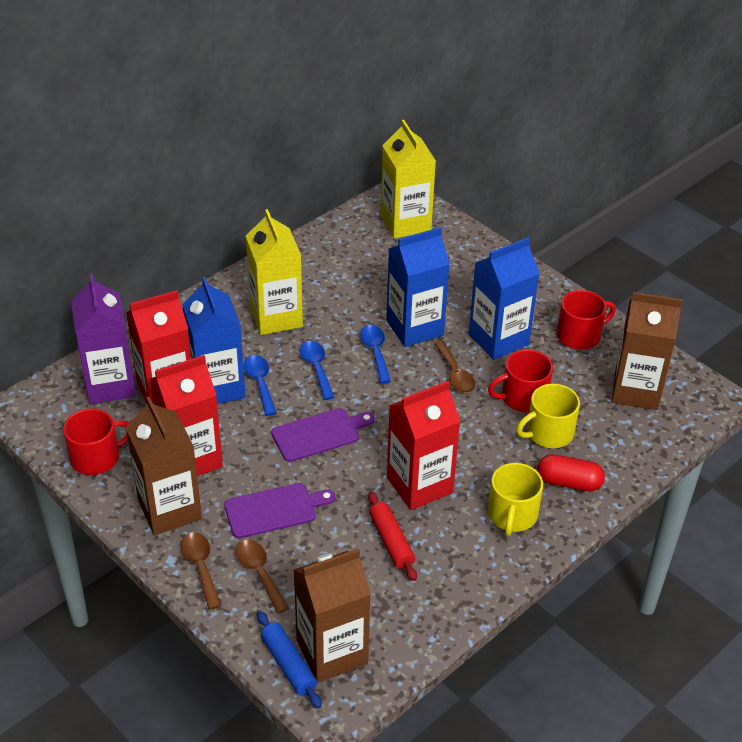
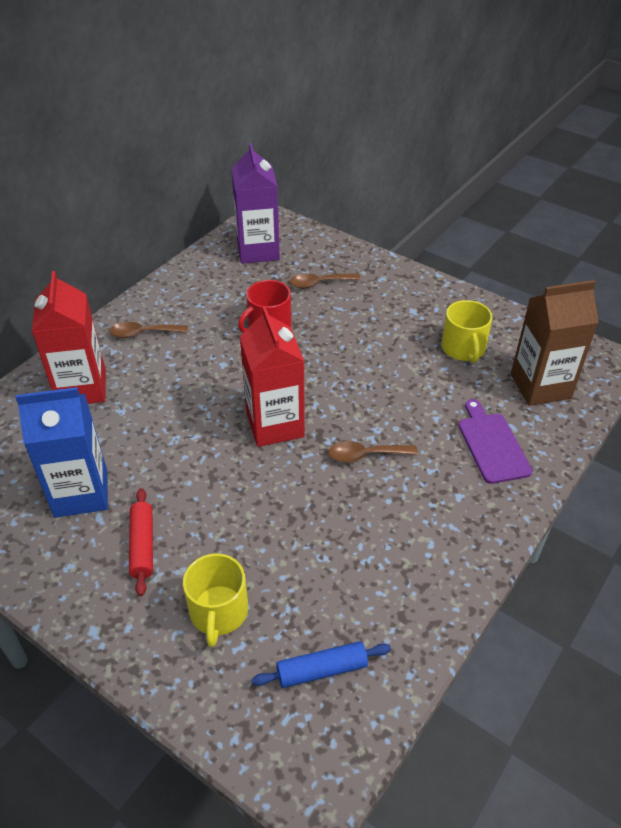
blue carton: [182,277,246,404] [386,227,450,347] [469,238,540,360] = 3 -> [15,387,108,518] = 1
blue spoon: [244,355,276,416] [300,341,335,400] [360,325,391,383] = 3 -> none = 0
brown carton: [126,397,202,535] [294,548,371,683] [612,292,683,410] = 3 -> [511,280,599,406] = 1
purple cutting board: [224,483,335,539] [271,408,375,462] = 2 -> [458,399,533,484] = 1
red capsule: [537,454,605,491] = 1 -> none = 0
red carton: [126,290,191,404] [150,355,223,476] [387,381,461,510] = 3 -> [32,271,106,404] [240,306,305,447] = 2
red mug: [63,408,130,475] [488,350,553,412] [557,290,616,350] = 3 -> [238,280,292,333] = 1
yellow carton: [246,209,303,335] [381,120,436,239] = 2 -> none = 0

